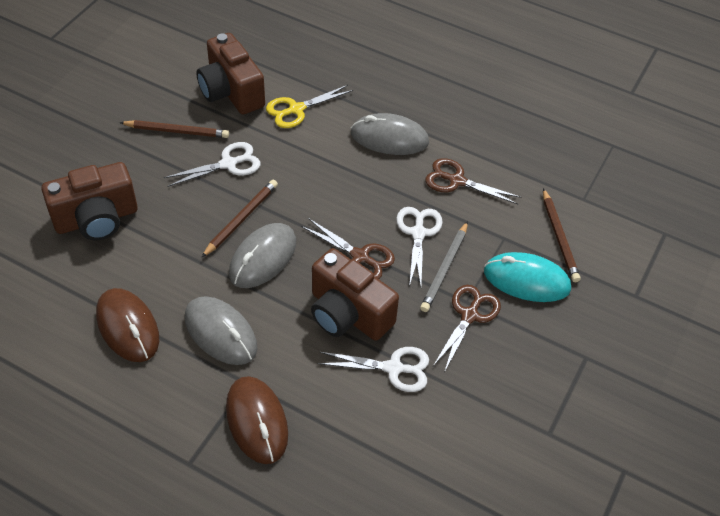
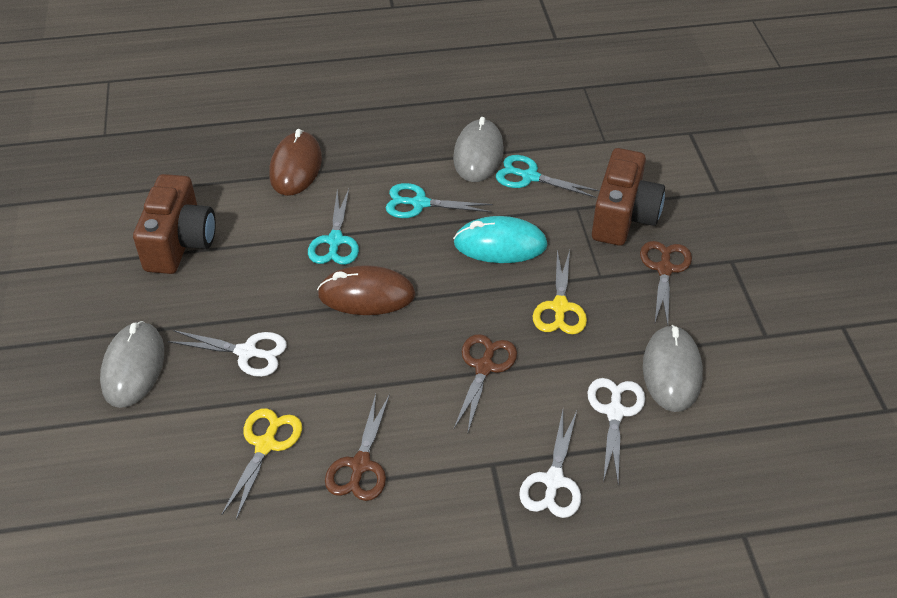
brown camera: [41,162,138,240] [196,33,265,114] [311,248,399,340] = 3 -> [133,174,216,274] [592,148,665,246] = 2
brown pencil: [119,120,229,138] [201,180,278,258] [543,188,581,282] = 3 -> none = 0
grey pencil: [420,221,468,312] = 1 -> none = 0
turquoise scissors: none = 0 -> [308,189,359,265] [386,183,493,218] [496,155,600,198] = 3
yellow scissors: [266,85,353,128] = 1 -> [221,408,302,520] [533,250,587,334] = 2

